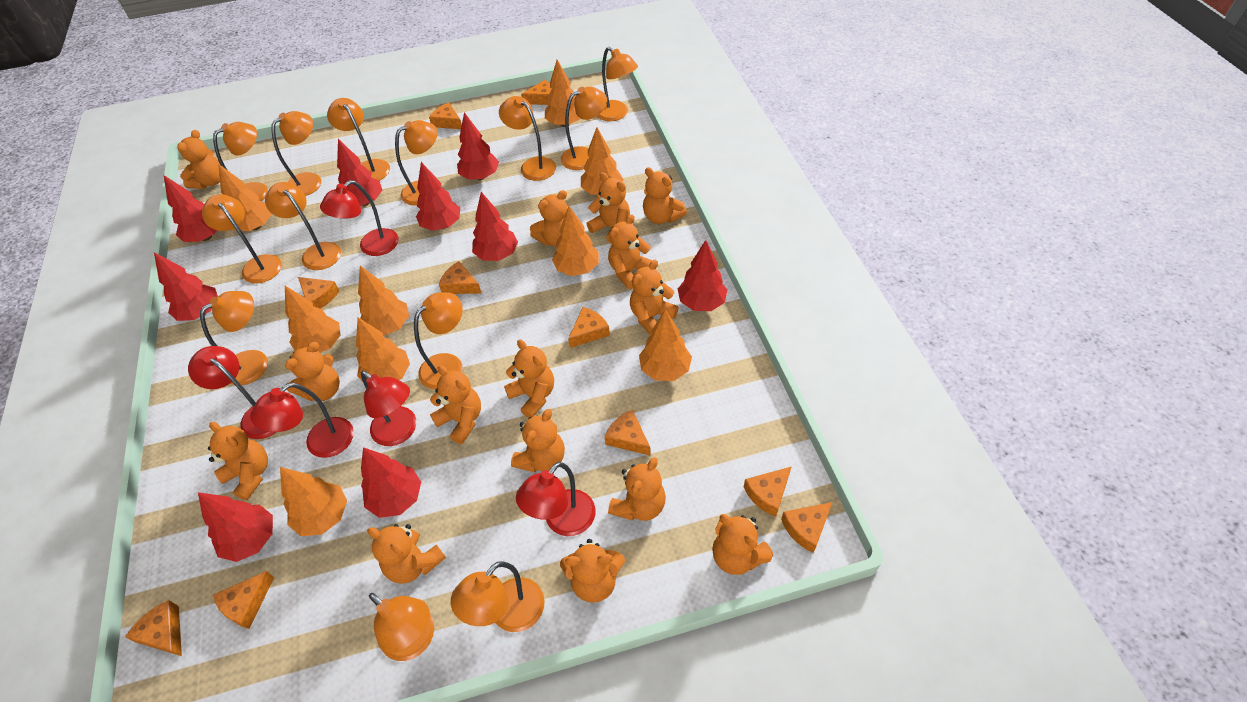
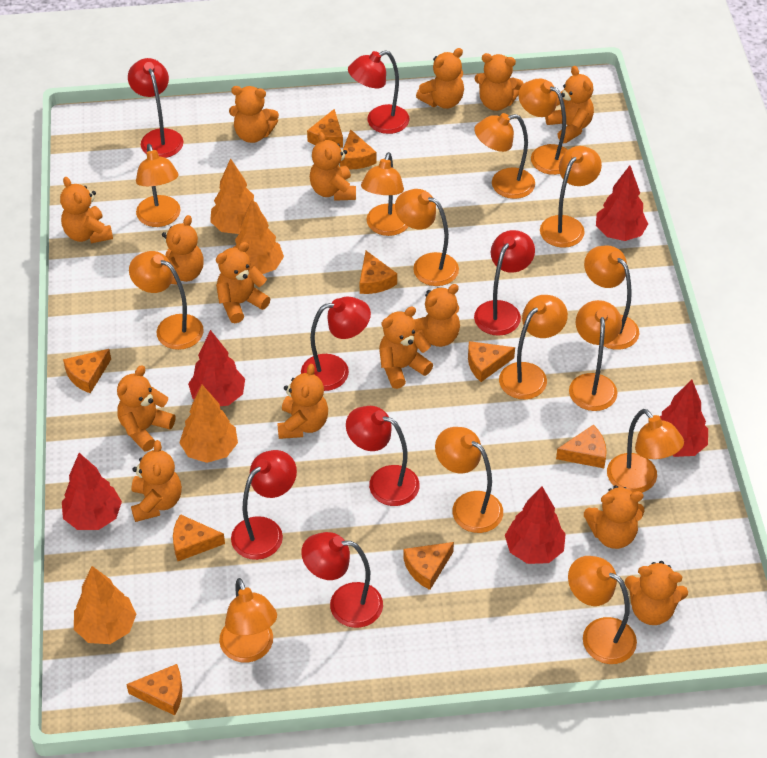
orange cheese: [125,600,182,656] [213,571,274,629] [298,277,339,309] [429,102,462,129] [439,261,482,294] [521,80,551,105] [568,307,610,348] [604,410,651,456] [744,467,791,517] [781,502,833,553] = 10 -> [63,349,111,393] [126,664,182,715] [173,514,225,561] [307,109,343,148] [340,129,377,169] [360,251,397,294] [403,542,454,590] [468,341,515,382] [556,425,607,468] = 9
orange lamp: [200,291,268,385] [202,194,282,284] [213,122,268,201] [265,182,341,270] [271,111,321,196] [327,98,390,181] [369,593,434,661] [395,120,438,206] [414,292,463,389] [451,561,545,632] [499,96,556,181] [561,86,607,170] [597,47,638,121] = 13 -> [129,251,204,350] [136,144,180,227] [219,578,277,663] [361,152,408,236] [395,189,459,286] [435,427,503,533] [474,113,535,199] [499,295,568,400] [518,79,568,175] [540,146,602,248] [568,556,637,664] [569,300,622,411] [584,246,639,350] [607,409,684,493] = 14
orange tree: [218,164,272,231] [280,467,347,536] [285,286,341,353] [356,318,410,382] [358,266,409,336] [545,60,580,127] [552,206,599,276] [581,127,624,195] [639,309,692,381] = 9 -> [74,566,136,644] [179,385,238,463] [210,158,261,234] [233,199,284,274] = 4
red lamp: [188,346,276,439] [250,383,354,458] [320,180,399,256] [361,371,416,446] [516,462,596,536] = 5 -> [128,58,184,158] [231,450,297,560] [301,297,371,391] [301,532,383,628] [346,406,420,506] [348,50,410,134] [474,230,535,336] = 7
red tree: [154,252,218,321] [164,175,217,242] [198,492,273,562] [337,139,382,206] [361,447,421,518] [416,162,460,231] [457,112,499,180] [472,192,518,261] [678,240,727,311] = 9 -> [62,453,122,530] [188,330,245,406] [505,486,566,564] [596,165,648,241] [660,380,708,457] = 5

